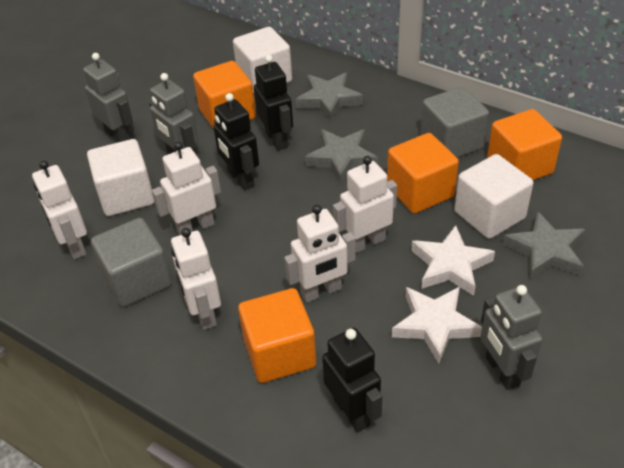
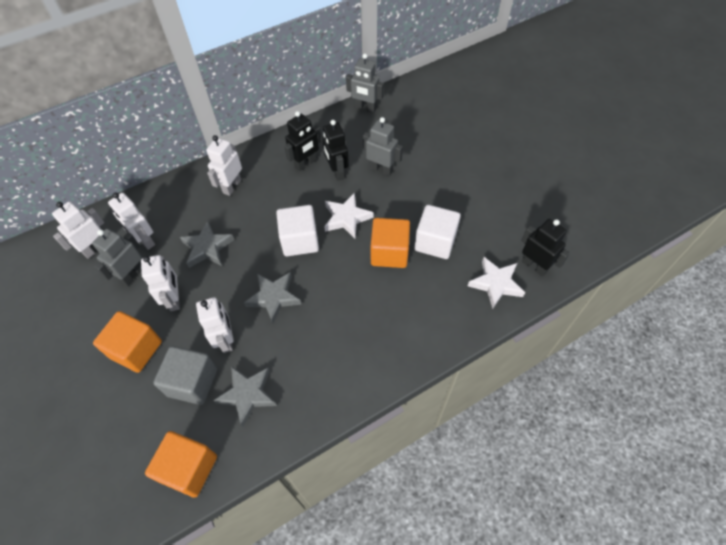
grey cube: [91,218,172,307] [420,87,489,158] = 2 -> [153,346,217,405] = 1
orange cube: [193,61,256,129] [238,288,316,383] [387,133,459,214] [487,109,562,180] = 4 -> [93,311,162,373] [145,431,217,498] [371,218,410,268] = 3
white cube: [87,139,154,216] [233,27,292,93] [454,154,533,239] = 3 -> [276,205,319,256] [414,205,461,259] = 2

